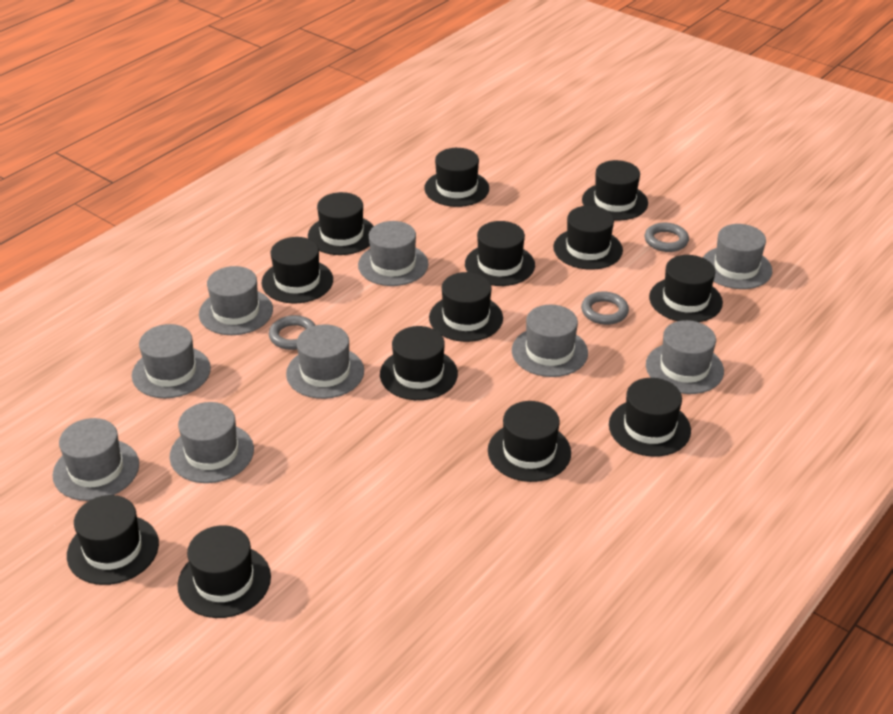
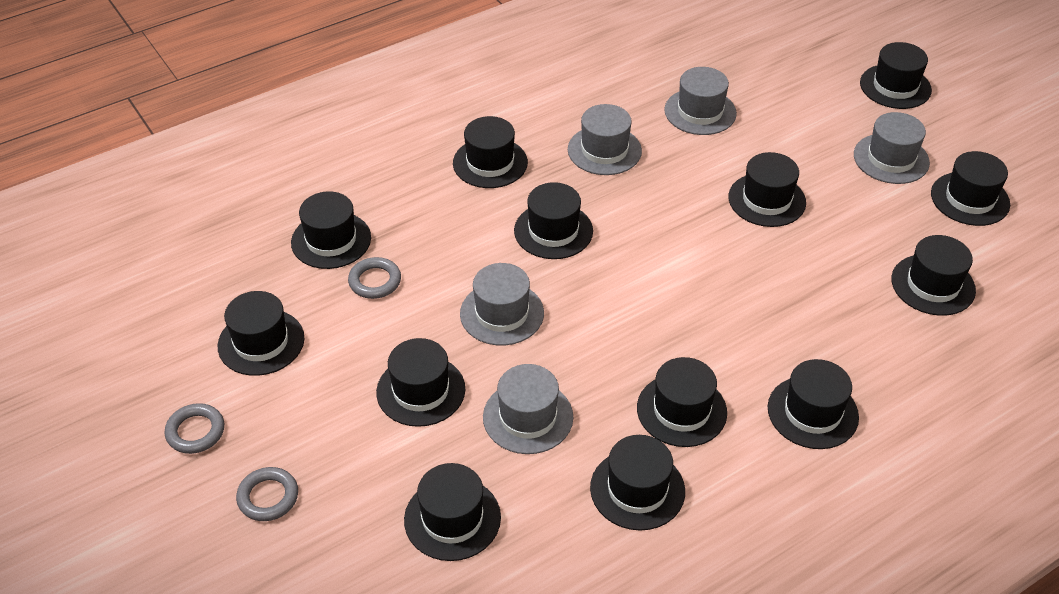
grey hat: [53,418,139,501] [132,324,211,398] [170,402,254,483] [199,266,273,335] [286,324,364,399] [358,221,428,286] [512,305,588,377] [646,320,724,394] [703,224,772,289] = 9 -> [460,263,544,346] [483,364,573,454] [568,104,642,175] [664,67,737,135] [854,112,930,184] = 5

